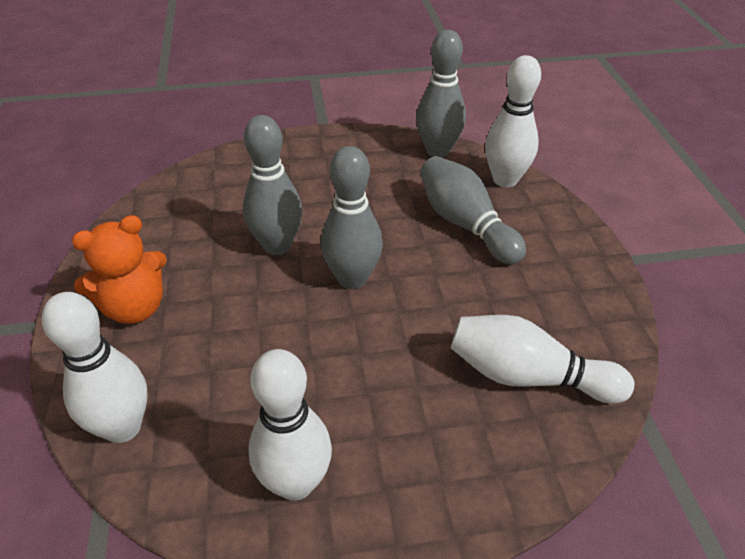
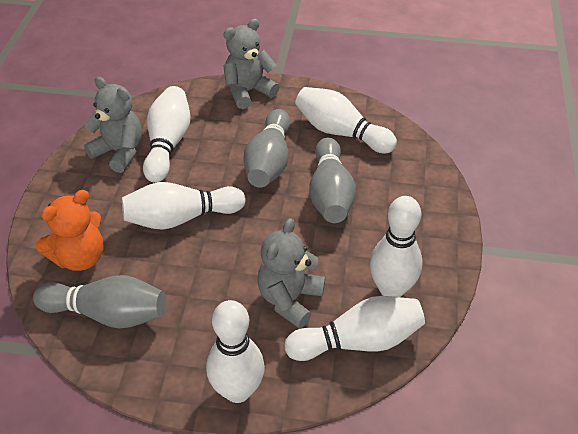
grey bowling pin: [243,115,303,255] [321,146,383,289] [416,30,466,158] [420,156,526,264] = 4 -> [33,275,166,329] [243,109,290,187] [309,137,356,223] = 3
grey teddy bear: none = 0 -> [84,77,142,173] [223,19,279,109] [257,218,325,329] = 3
white bowling pin: [42,292,148,443] [248,349,332,501] [451,315,634,404] [485,55,541,187] = 4 -> [122,182,245,230] [143,86,190,183] [206,300,265,403] [285,296,425,361] [295,87,397,153] [370,196,423,297] = 6

